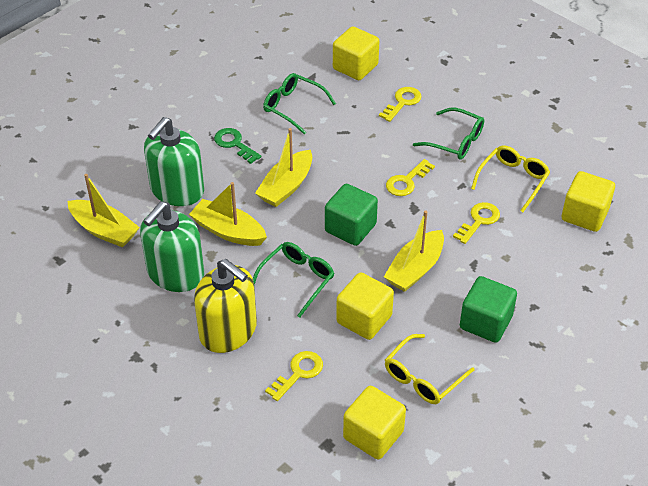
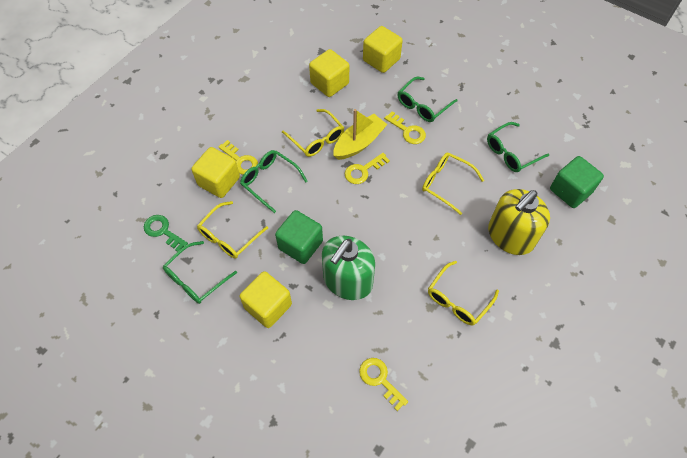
green glasses: [253,242,334,318] [263,73,336,134] [413,108,484,160] = 3 -> [163,241,237,304] [240,150,308,213] [398,77,458,122] [487,122,549,172] = 4
green soap dispenser: [140,201,204,292] [144,117,204,206] = 2 -> [322,236,375,300] = 1
yellow boat: [68,174,140,247] [189,182,267,246] [255,128,312,207] [384,211,444,292] = 4 -> [333,109,388,160] = 1
yellow glasses: [385,334,474,404] [471,146,550,212] = 2 -> [197,201,268,259] [282,109,344,157] [422,153,484,215] [428,261,499,325] = 4

